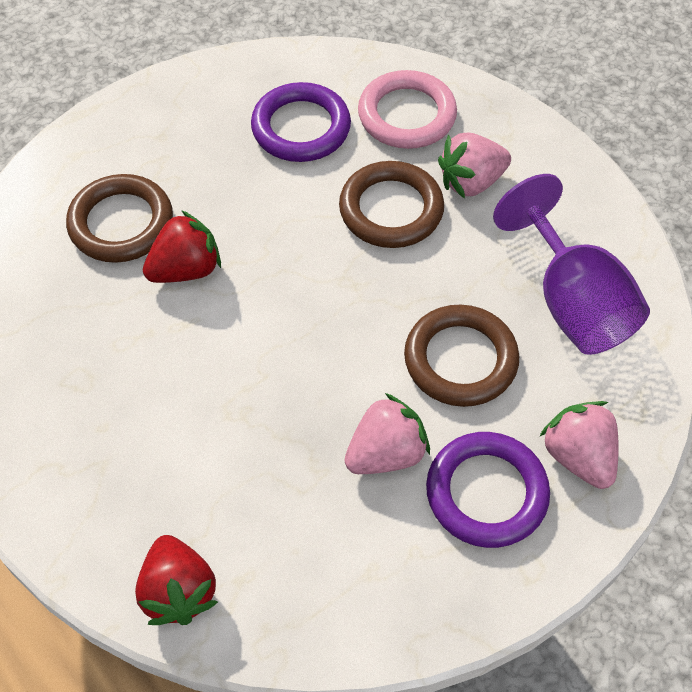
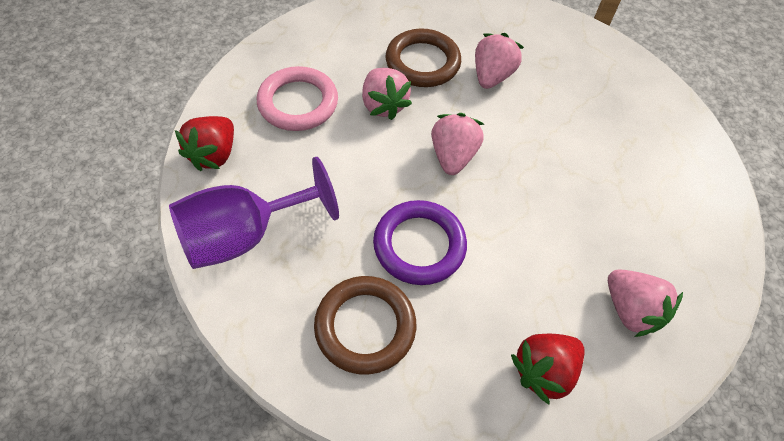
brown ring: [66,174,173,263] [339,161,444,248] [404,304,519,407] = 3 -> [314,276,416,375] [386,28,461,87] = 2
pink strawberry: [345,393,430,474] [438,133,511,199] [539,401,619,489] = 3 -> [362,68,412,120] [431,113,484,175] [475,33,524,89] [608,269,683,337] = 4
purple ring: [251,82,351,162] [426,432,550,548] = 2 -> [373,200,467,285] = 1

